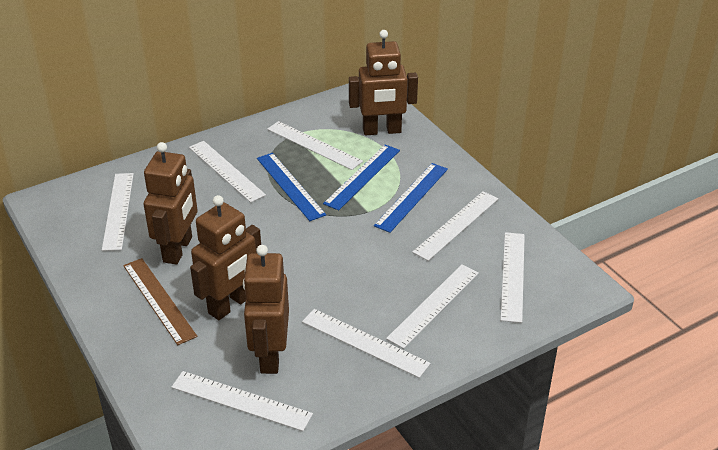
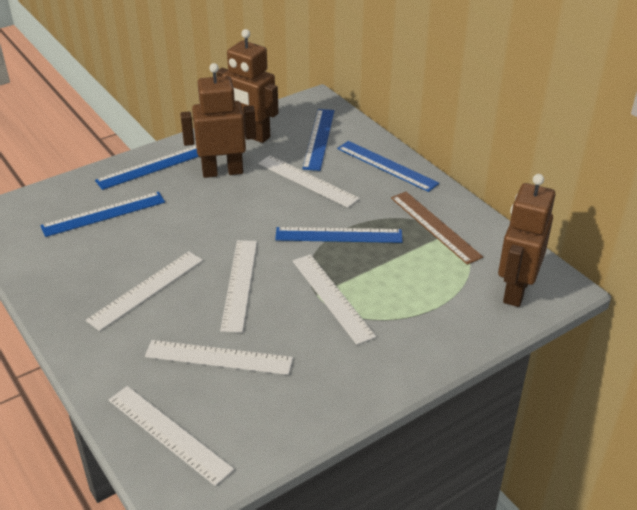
blue ruler: [257,153,326,221] [323,145,400,211] [374,163,448,233] = 3 -> [40,192,165,237] [95,146,199,190] [275,227,403,243] [302,109,335,171] [337,141,439,192] = 5
brown robot: [144,142,198,265] [190,195,261,320] [243,245,289,374] [349,30,418,135] = 4 -> [180,63,256,178] [217,29,279,143] [498,174,555,307] = 3
white ruler: [102,173,134,251] [171,371,313,431] [189,141,266,203] [267,121,363,170] [302,309,431,378] [386,264,479,349] [412,191,498,261] [501,232,525,323] = 8 -> [86,251,203,331] [109,386,234,486] [145,340,293,375] [220,240,257,333] [258,155,360,208] [293,254,376,345] = 6

